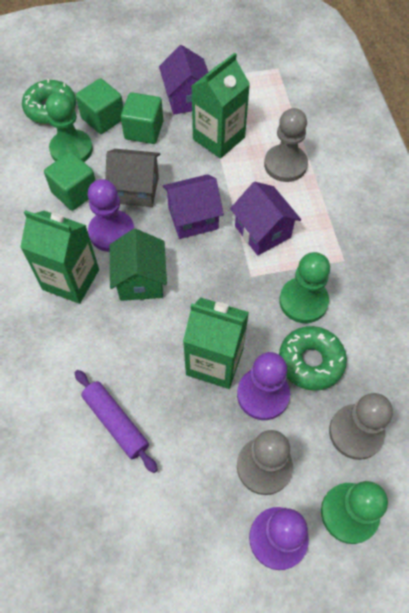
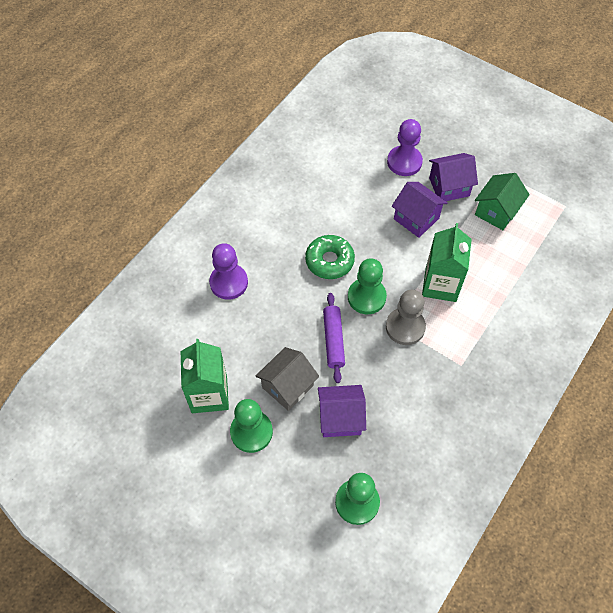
green carton: [20,210,99,304] [183,297,249,389] [192,52,250,159] = 3 -> [181,339,229,413] [422,223,472,302] = 2
green cube: [44,152,96,211] [76,78,123,134] [121,92,163,144] = 3 -> none = 0
green donut: [22,79,76,124] [279,326,347,391] = 2 -> [305,235,355,279] = 1
grey pawn: [237,430,293,495] [264,108,308,182] [329,393,393,460] = 3 -> [386,290,426,345] = 1
purple pawn: [88,179,134,252] [237,352,290,420] [249,507,309,570] = 3 -> [209,243,248,300] [387,119,423,176] = 2

